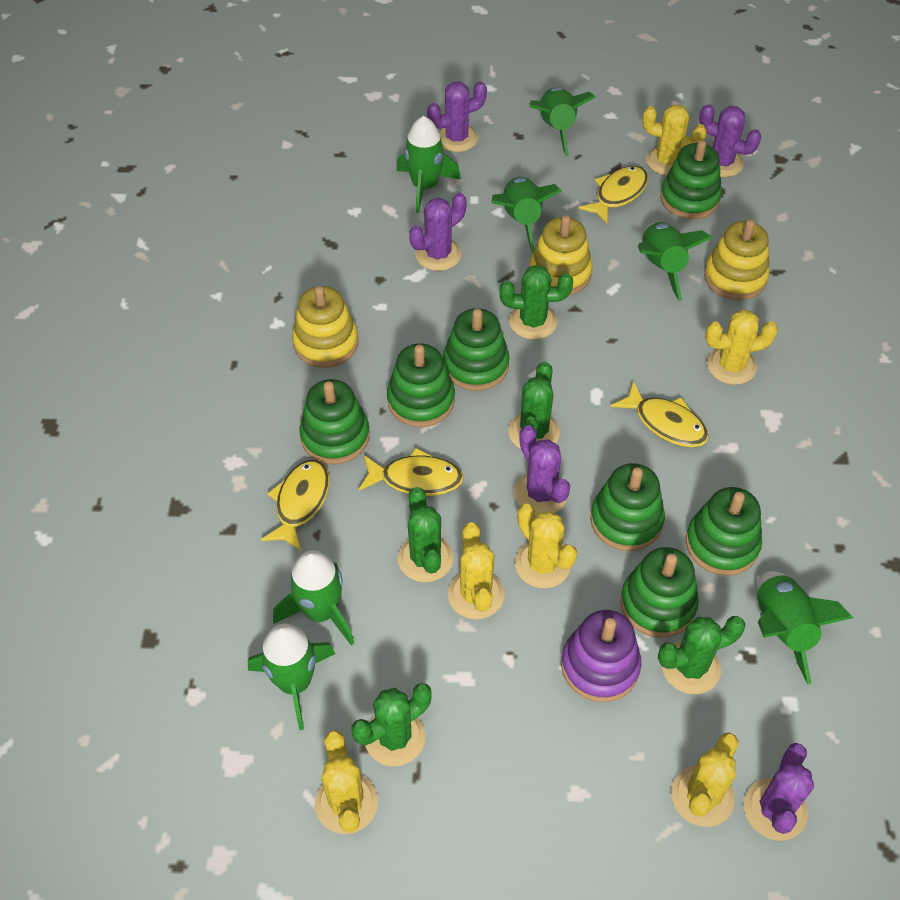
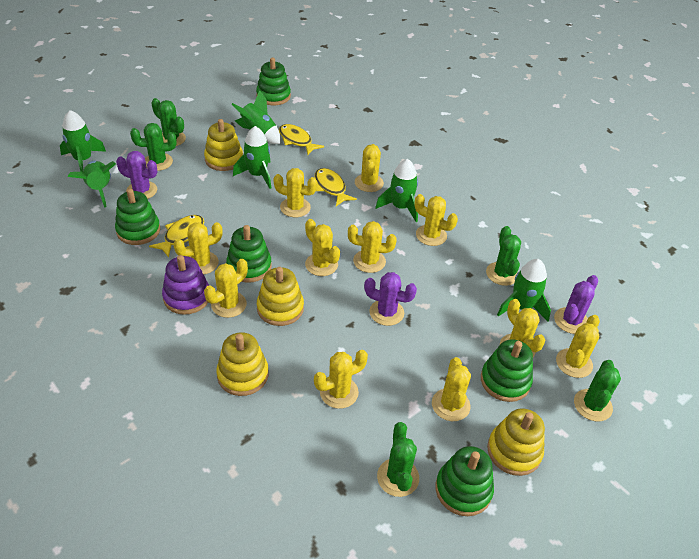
green rocket: [248,624,335,730] [273,550,354,645] [397,116,461,213] [492,177,562,252] [529,87,595,156] [638,222,712,301] [757,571,853,684] = 7 -> [60,110,106,172] [68,161,116,208] [231,90,280,144] [233,126,271,189] [375,159,418,222] [497,259,551,321] = 6
green stacking toy: [299,379,370,464] [387,344,455,427] [443,308,509,391] [590,463,665,551] [620,547,699,638] [660,140,722,219] [686,487,762,576] = 7 -> [115,189,160,245] [226,225,272,283] [256,57,291,105] [435,446,494,516] [481,339,533,402] = 5
purple cactus: [409,193,466,271] [427,81,487,152] [514,425,570,515] [699,104,761,177] [744,743,814,841] = 5 -> [116,151,157,199] [364,272,417,326] [554,275,598,334] = 3
yellow cactus: [315,730,378,834] [448,522,504,619] [515,504,577,588] [642,104,707,175] [671,732,738,827] [705,309,778,385] = 6 -> [173,222,223,275] [204,259,248,318] [273,168,317,217] [305,219,340,276] [314,350,368,409] [348,221,397,273] [355,144,384,192] [414,194,458,246] [432,357,471,421] [500,299,546,357] [556,315,600,378] = 11
yellow fish: [261,460,330,551] [359,448,464,496] [578,166,648,224] [611,381,709,447] = 4 -> [149,215,204,257] [279,124,324,155] [315,168,357,206] = 3
yellow stacking toy: [292,286,358,368] [530,215,592,295] [704,219,770,300] = 3 -> [204,119,243,171] [216,332,268,396] [257,267,304,326] [487,408,545,476] = 4

